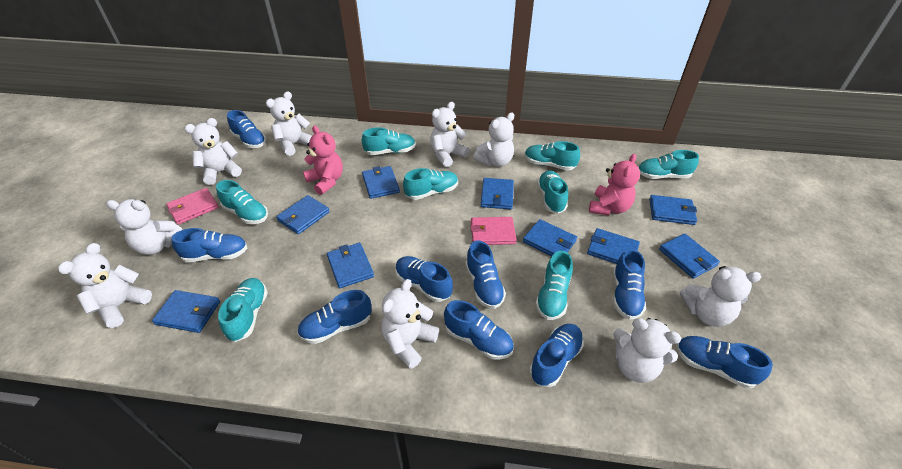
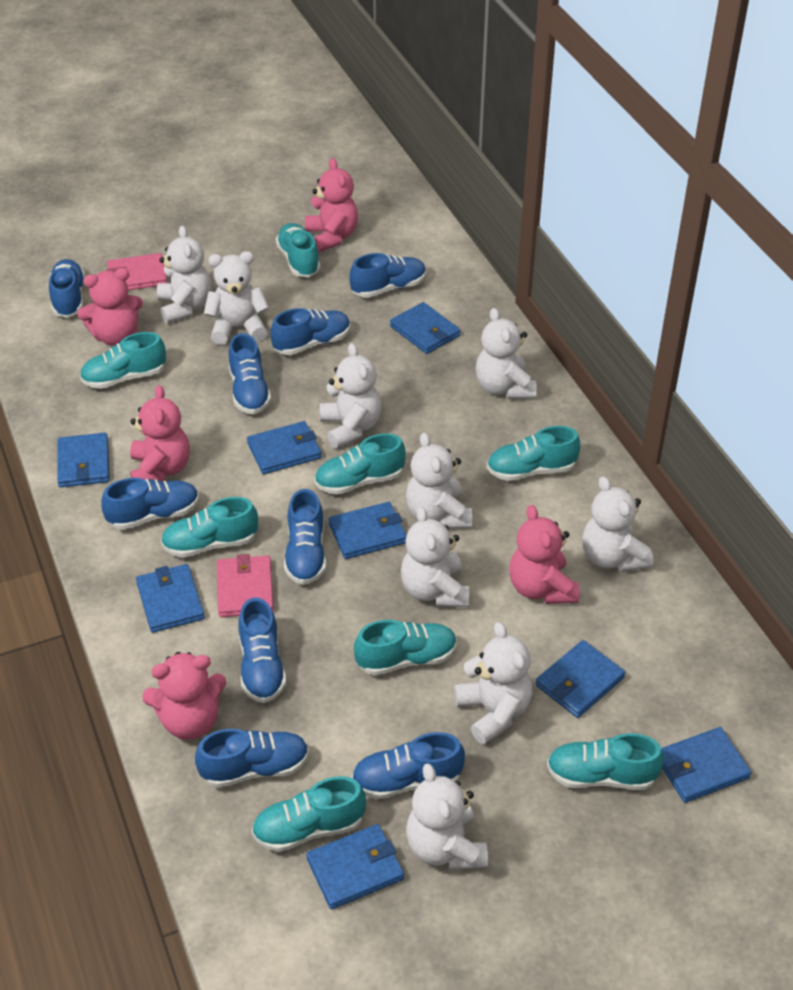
blue wallet: [152,290,220,333] [276,195,330,234] [327,243,374,288] [362,166,400,199] [481,178,514,209] [523,219,577,256] [587,228,640,264] [649,195,697,225] [659,234,720,279] = 9 -> [57,433,110,487] [136,564,205,633] [247,421,322,474] [306,824,404,909] [329,502,407,559] [390,302,460,354] [536,640,625,718] [661,727,752,803] = 8
pink teddy bear: [303,125,343,195] [589,154,640,215] = 2 -> [78,268,143,346] [130,385,190,482] [142,652,227,740] [305,158,358,252] [509,505,579,604] = 5

